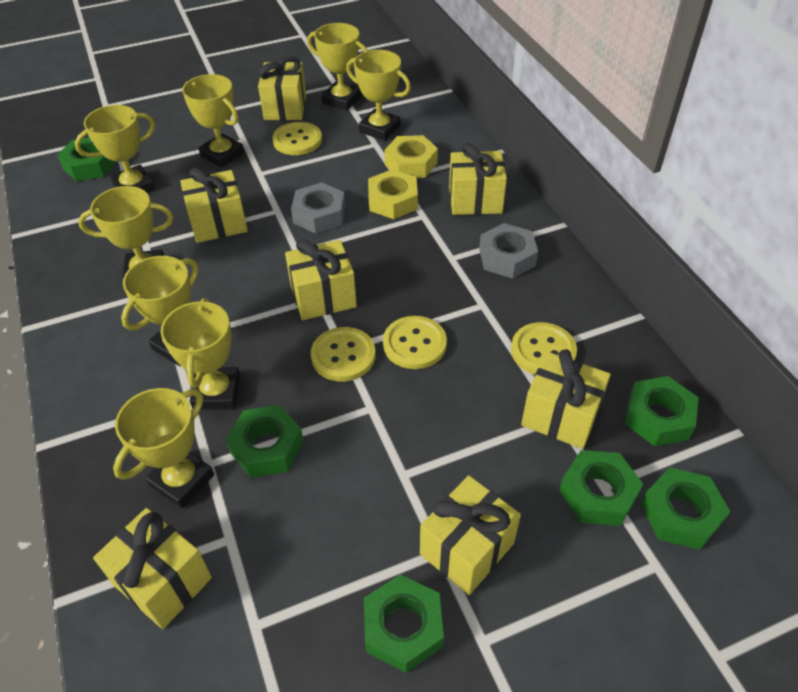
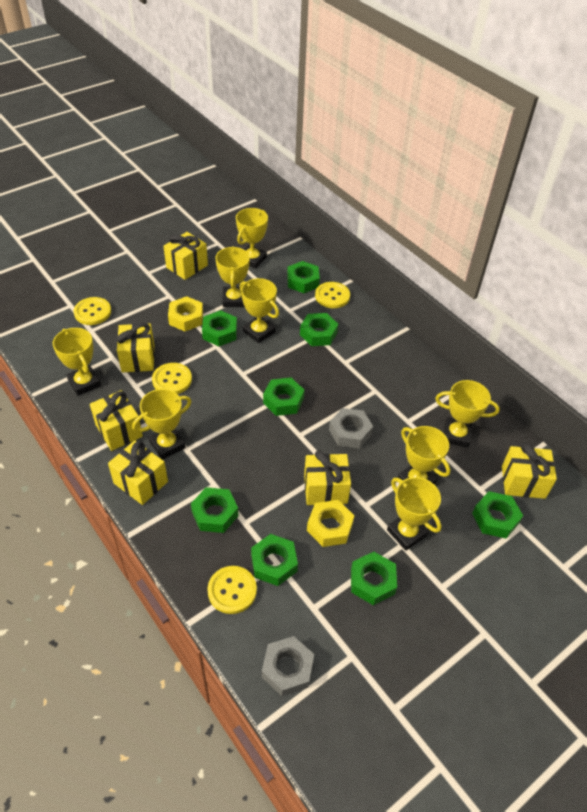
green nut: [57,137,117,181] [226,405,304,478] [364,574,444,673] [559,450,643,526] [625,376,699,446] [641,467,730,550] = 6 -> [191,487,239,533] [202,310,237,346] [251,534,298,586] [263,378,305,416] [287,261,320,293] [300,313,338,346] [351,552,397,605] [472,491,523,538] = 8
yellow gift: [93,508,212,629] [180,168,248,243] [258,56,306,120] [285,239,357,320] [420,475,521,595] [449,143,507,215] [521,349,611,449] = 7 -> [90,390,143,451] [108,440,168,505] [116,323,155,372] [163,232,208,280] [304,450,351,505] [502,443,557,499] = 6

